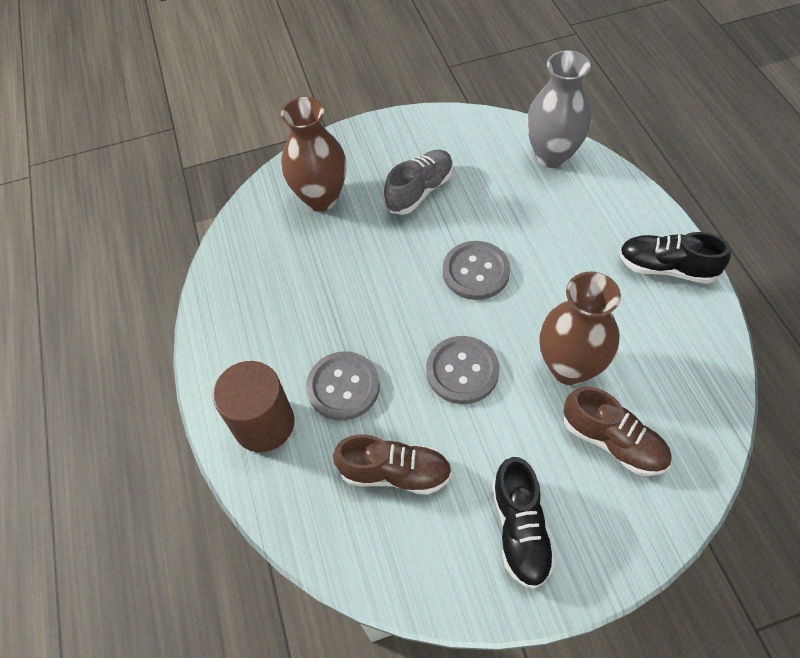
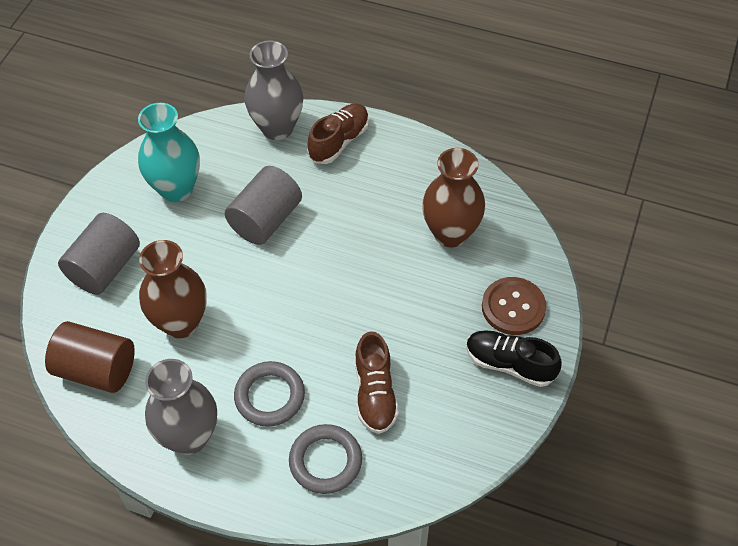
black shoe: [492,457,556,589] [619,232,731,284] = 2 -> [466,330,562,387] = 1
brown button: none = 0 -> [482,277,546,335] = 1
grey button: [306,351,380,421] [426,336,500,404] [443,241,510,300] = 3 -> none = 0
grey cylinder: none = 0 -> [58,213,140,295] [225,166,302,245] = 2
grey ring: none = 0 -> [234,361,305,427] [289,424,362,494] = 2
grey shoe: [384,150,453,215] = 1 -> none = 0
grey vase: [526,50,592,168] = 1 -> [145,359,217,455] [245,40,303,140] = 2
turquoise vase: none = 0 -> [138,103,200,202] = 1

